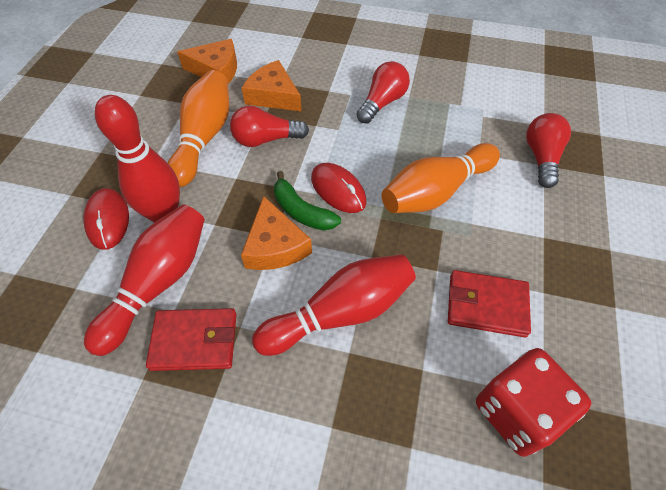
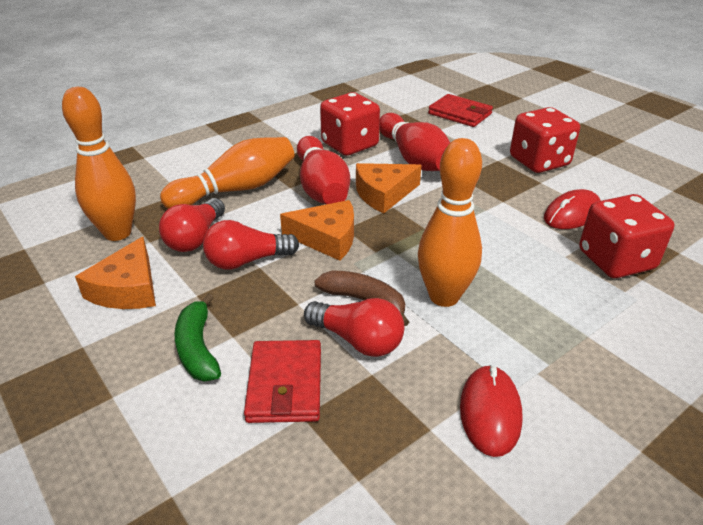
brown banana: none = 0 -> [315,270,409,326] = 1
orange bowling pin: [168,70,229,187] [382,143,500,213] = 2 -> [62,87,136,241] [160,137,295,209] [418,138,482,307] = 3
red bowling pin: [84,204,205,356] [95,95,180,223] [252,254,416,356] = 3 -> [297,136,350,204] [379,113,450,171] = 2
red dice: [476,348,591,457] = 1 -> [320,92,380,156] [510,107,580,173] [579,194,674,278] = 3

